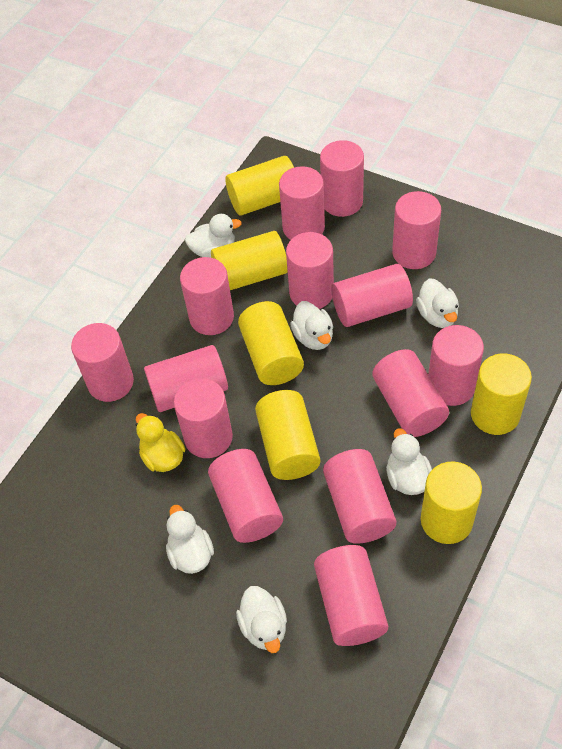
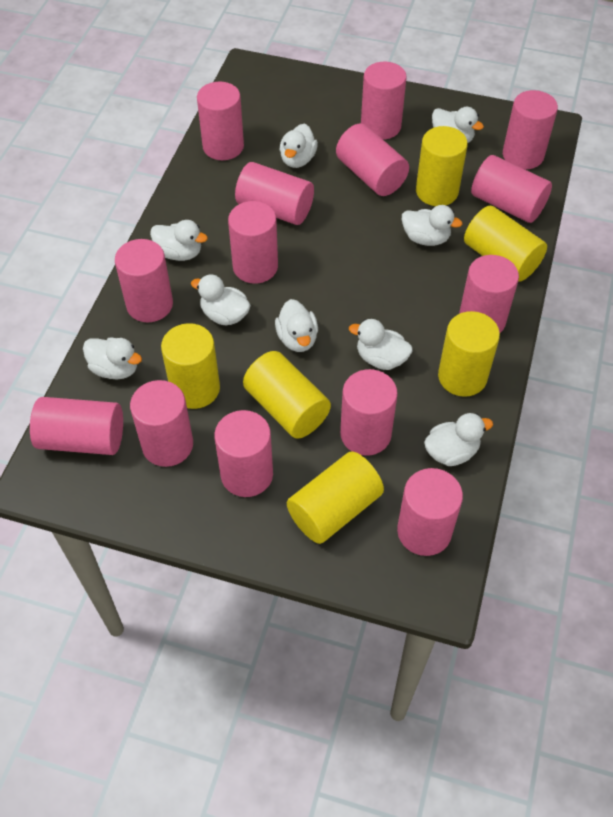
white duck: [166,505,214,574] [185,214,242,258] [236,586,287,653] [290,301,333,350] [386,428,432,495] [416,278,459,328] = 6 -> [83,338,142,380] [150,220,208,261] [191,275,251,325] [275,299,318,352] [280,124,318,168] [349,319,413,370] [402,205,463,246] [424,413,493,466] [432,107,484,143] = 9
yellow duck: [136,413,185,472] = 1 -> none = 0

